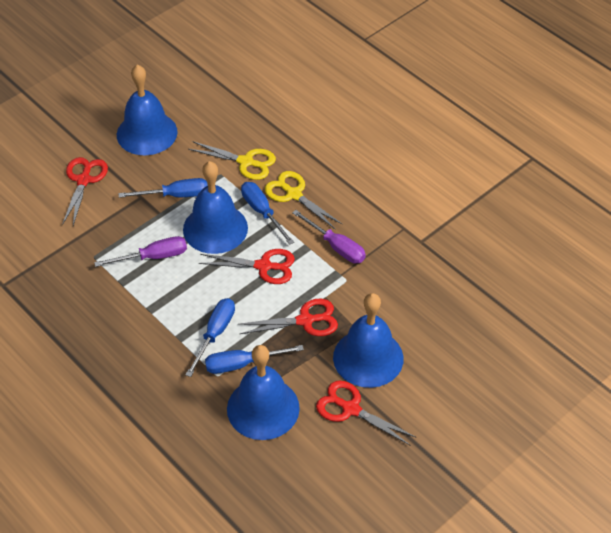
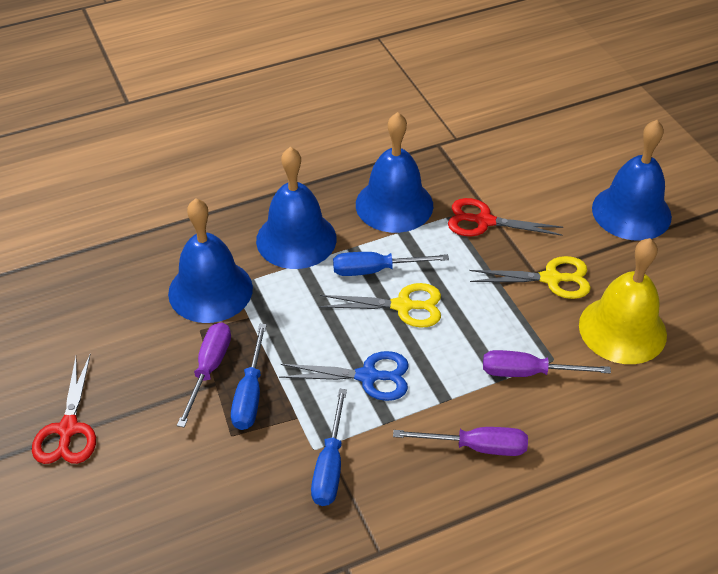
blue scissors: none = 0 -> [279,351,409,401] = 1
blue screwdriver: [119,178,208,198] [186,298,235,377] [205,345,304,374] [241,182,294,245] = 4 -> [231,324,267,430] [311,389,347,506] [333,252,449,276] = 3
purple screwdriver: [94,236,187,267] [292,210,366,264] = 2 -> [177,322,231,427] [393,427,528,456] [483,350,611,377] = 3
red scissors: [62,157,108,225] [199,249,295,284] [238,299,338,336] [316,381,416,446] = 4 -> [32,355,96,464] [448,198,563,236] = 2
yellow bell: none = 0 -> [579,238,667,364] = 1

